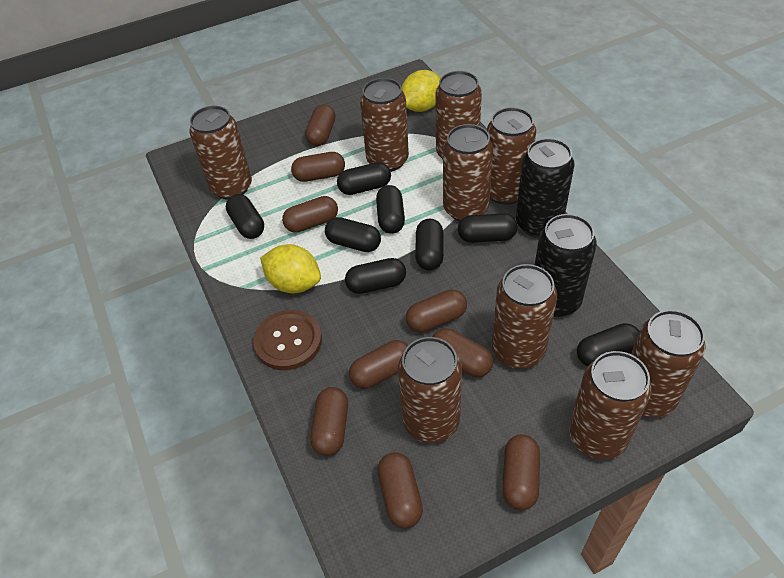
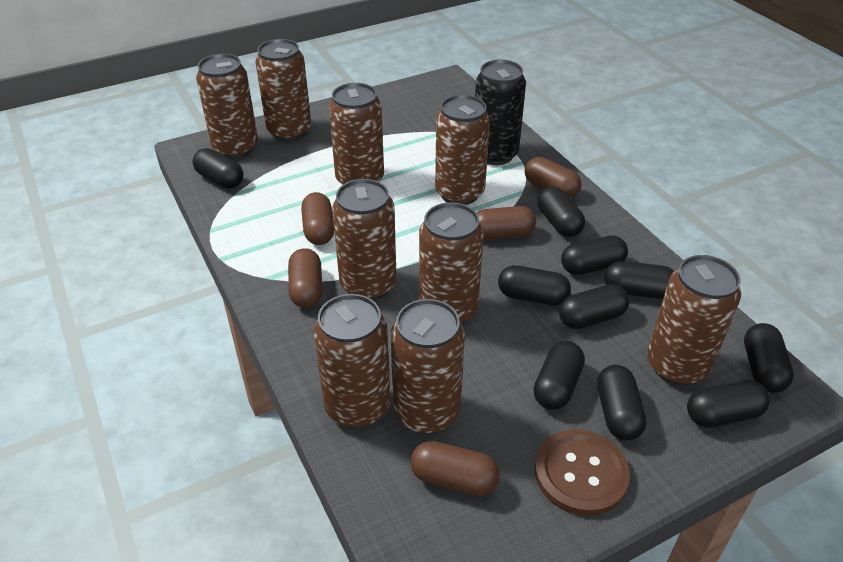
black can: [516,138,575,238] [535,214,597,317] = 2 -> [475,60,526,165] = 1
black capsule: [226,194,264,239] [325,217,381,252] [337,162,391,195] [345,258,406,294] [376,185,405,234] [415,219,444,271] [458,213,518,243] [577,323,639,366] = 8 -> [192,148,243,189] [498,265,571,305] [533,341,585,410] [537,186,585,237] [559,284,629,329] [561,235,628,275] [597,365,647,441] [605,261,674,299] [687,380,770,428] [744,323,794,393] = 10
brown capsule: [282,196,338,233] [291,152,345,182] [305,104,335,146] [310,387,348,456] [349,340,408,389] [377,452,423,528] [406,290,467,333] [432,328,493,377] [502,435,540,510] = 9 -> [288,248,323,308] [301,192,334,245] [411,441,500,496] [476,206,536,240] [525,157,582,198] = 5
yellow lemon: [260,244,321,293] [402,70,441,112] = 2 -> none = 0

